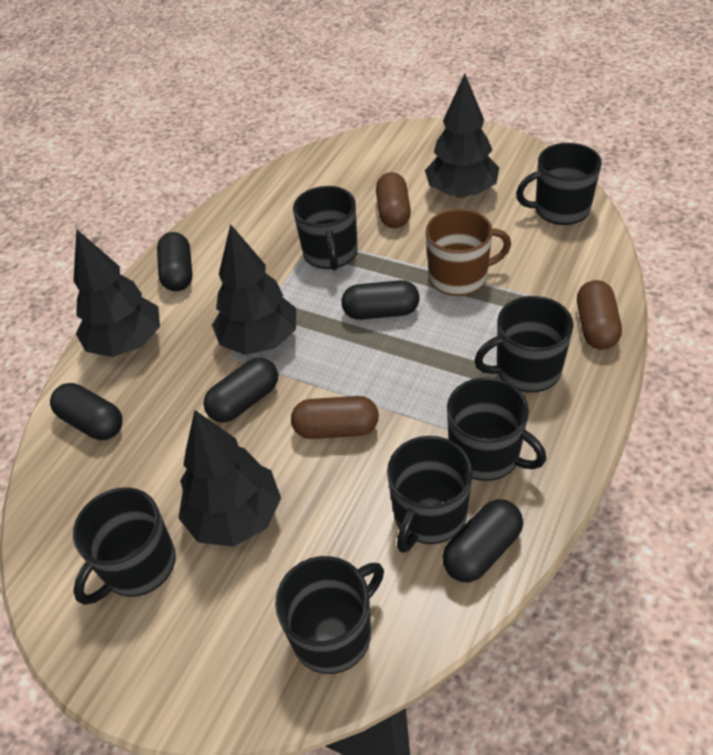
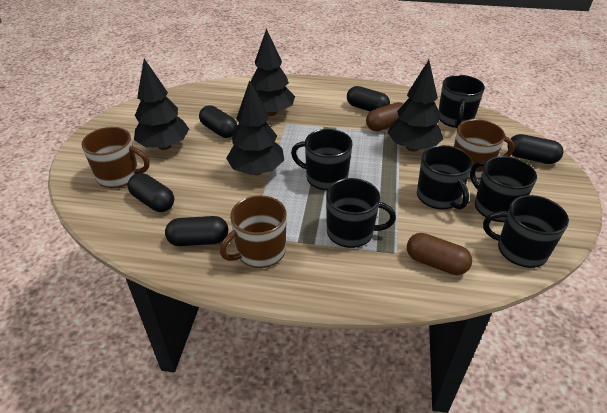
black mug: [73,487,176,605] [275,556,384,674] [293,186,358,271] [387,436,473,553] [447,377,547,481] [474,296,574,392] [516,143,602,225] = 7 -> [291,129,353,191] [326,178,396,248] [417,145,473,209] [438,75,485,128] [470,156,537,222] [483,195,569,268] = 6
brown capsule: [291,396,379,439] [376,172,411,228] [577,280,622,350] = 3 -> [366,102,404,131] [407,233,472,275] = 2
brown mug: [426,209,511,296] = 1 -> [81,127,149,188] [220,195,287,268] [454,119,515,179] = 3

